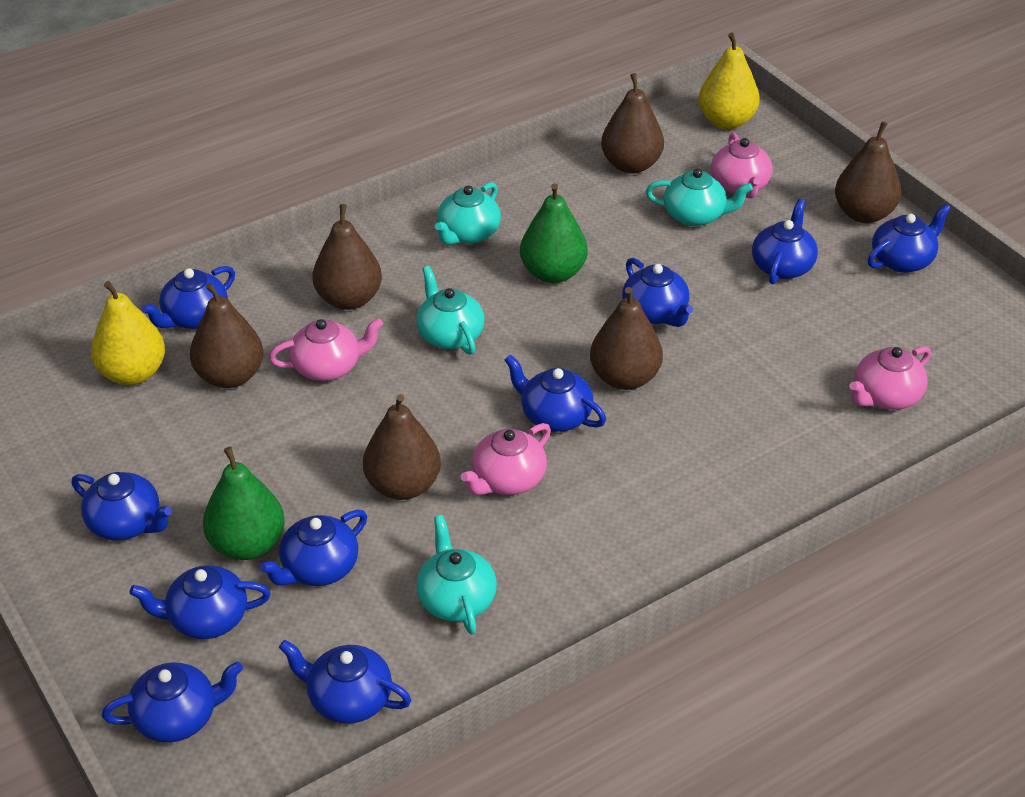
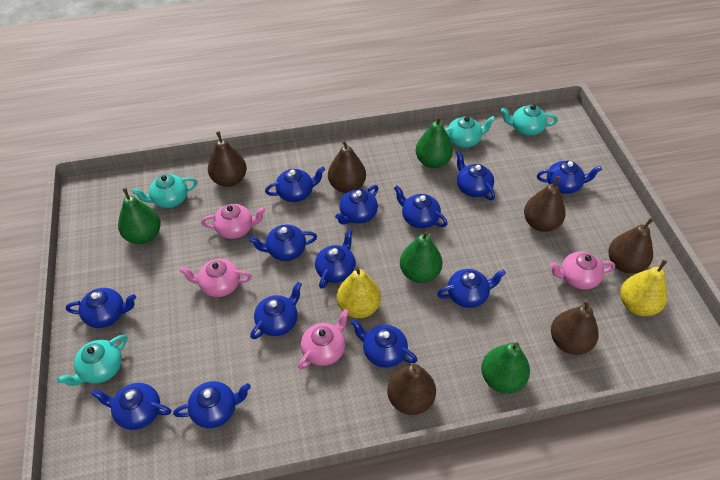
blue teapot: [71,472,172,540] [102,662,243,742] [129,565,271,639] [141,266,235,329] [259,510,367,586] [279,640,411,724] [505,354,606,432] [622,258,693,327] [752,199,818,284] [868,204,951,273] = 10 -> [66,288,136,328] [91,383,171,430] [173,381,251,428] [249,224,317,261] [250,282,302,339] [265,166,325,202] [315,229,356,289] [335,185,378,225] [351,319,418,368] [394,185,448,228] [437,269,506,308] [456,151,495,200] [537,161,602,194] = 13
green pear: [203,447,285,560] [520,183,588,283] = 2 -> [118,188,161,244] [400,231,443,283] [415,116,453,168] [481,342,530,393] = 4

